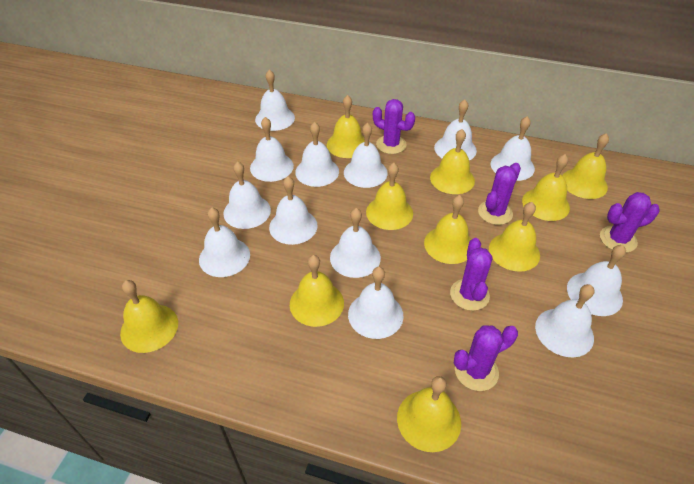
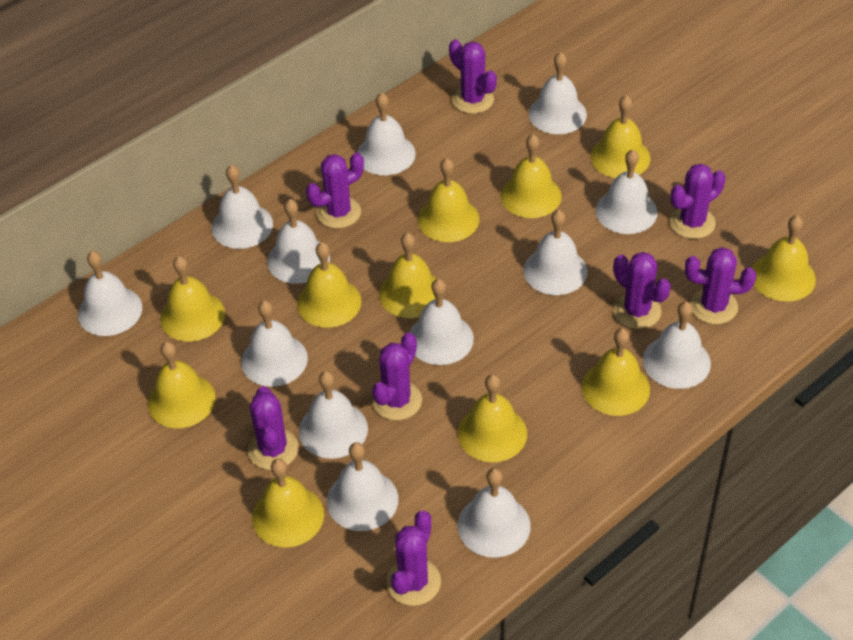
purple cactus: [373,99,415,154] [450,238,492,311] [454,325,518,391] [478,163,521,225] [600,192,660,253] = 5 -> [248,386,299,470] [306,153,364,228] [372,333,422,421] [387,511,441,606] [449,39,497,114] [613,252,671,329] [670,164,726,239] [685,247,756,324] = 8
yellow bell: [120,280,178,353] [290,255,344,327] [327,95,364,158] [366,163,413,230] [397,376,461,452] [424,195,472,264] [430,129,475,194] [489,202,540,272] [522,154,570,221] [562,133,609,199] = 10 -> [148,342,216,428] [160,256,225,342] [252,459,324,548] [297,242,362,328] [379,233,437,318] [418,158,479,242] [458,374,527,462] [500,134,562,218] [582,328,650,416] [590,95,650,178] [752,215,816,302] = 11

